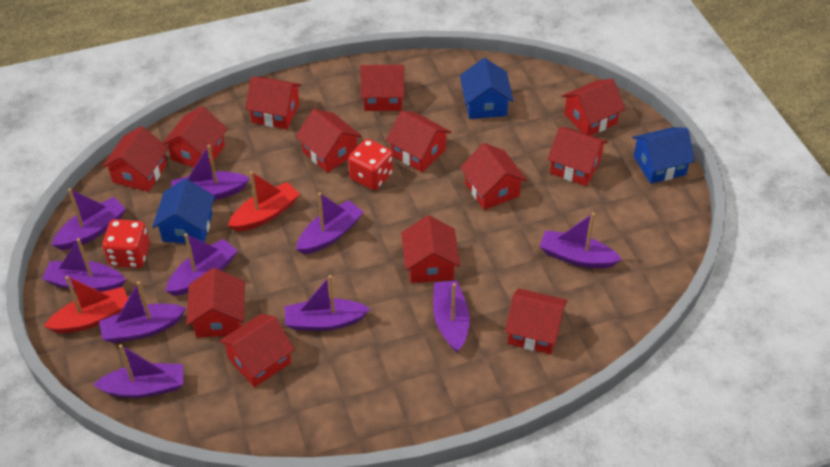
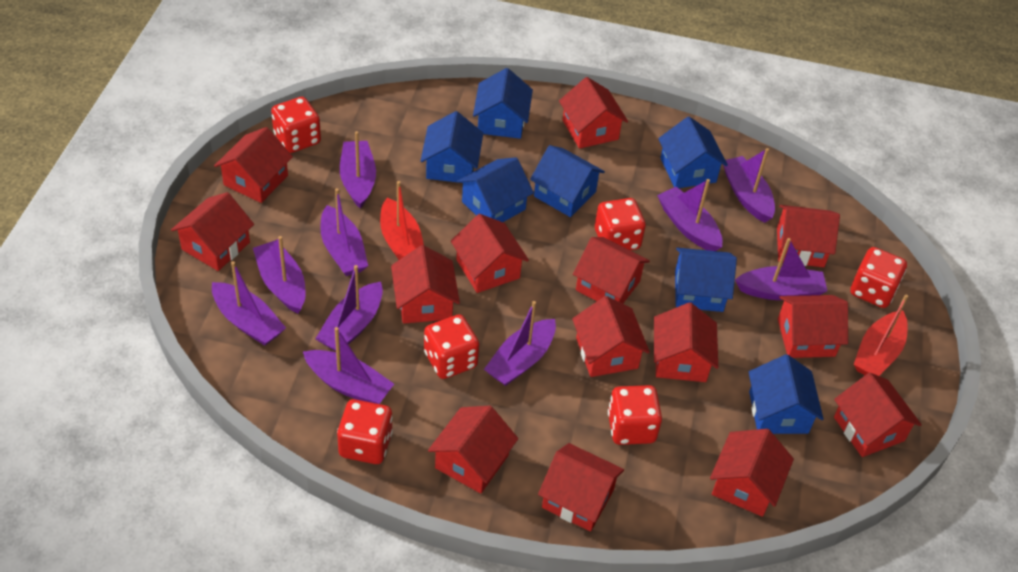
blue house: [152,179,215,244] [460,58,514,119] [632,127,695,184] = 3 -> [421,111,483,183] [457,157,534,222] [473,68,533,139] [530,145,605,217] [658,117,728,188] [675,248,737,312] [749,354,824,434] = 7
red dice: [102,219,150,268] [348,139,393,190] = 2 -> [271,97,321,153] [337,399,393,464] [424,314,479,379] [595,198,646,250] [608,385,662,445] [850,247,907,308] = 6
red house: [102,126,168,192] [163,106,228,167] [186,268,245,338] [219,314,295,387] [245,77,302,129] [295,109,362,173] [360,65,404,111] [386,111,451,172] [401,215,460,283] [460,143,527,210] [505,288,567,354] [547,127,608,186] [562,79,625,135] = 13 -> [171,192,254,271] [214,127,293,203] [391,245,460,324] [428,406,518,494] [451,214,529,293] [538,443,624,531] [559,77,628,149] [572,296,650,377] [573,237,650,304] [654,302,718,382] [710,429,794,517] [777,205,840,267] [778,295,848,358] [834,373,922,457] = 14

